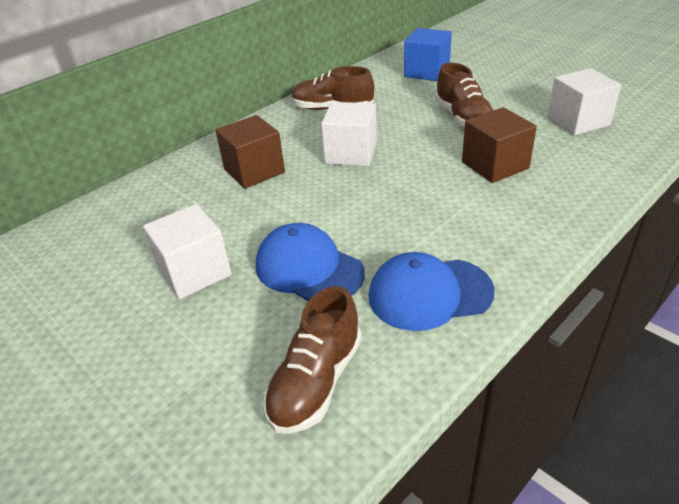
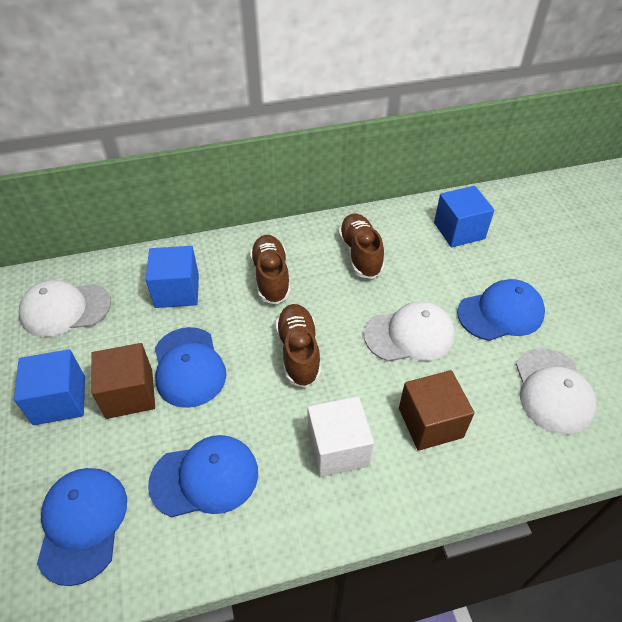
blue cap: [256,223,365,301] [369,252,495,331] = 2 -> [37,468,127,586] [148,435,258,517] [155,327,226,408] [457,279,545,341] = 4
blue cube: [404,28,452,81] = 1 -> [14,349,85,425] [145,246,199,308] [434,186,494,247] = 3
white cap: none = 0 -> [19,280,111,337] [364,301,455,361] [516,348,597,435] = 3
white cube: [143,204,232,299] [321,102,377,166] [547,68,621,135] = 3 -> [308,396,374,477] = 1

